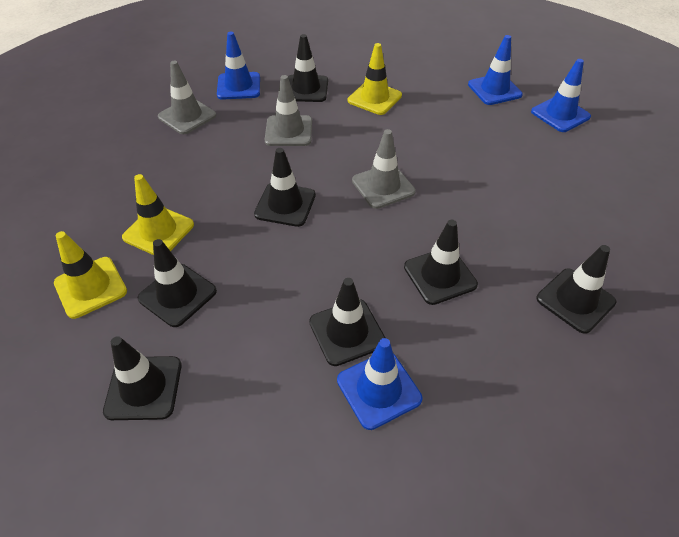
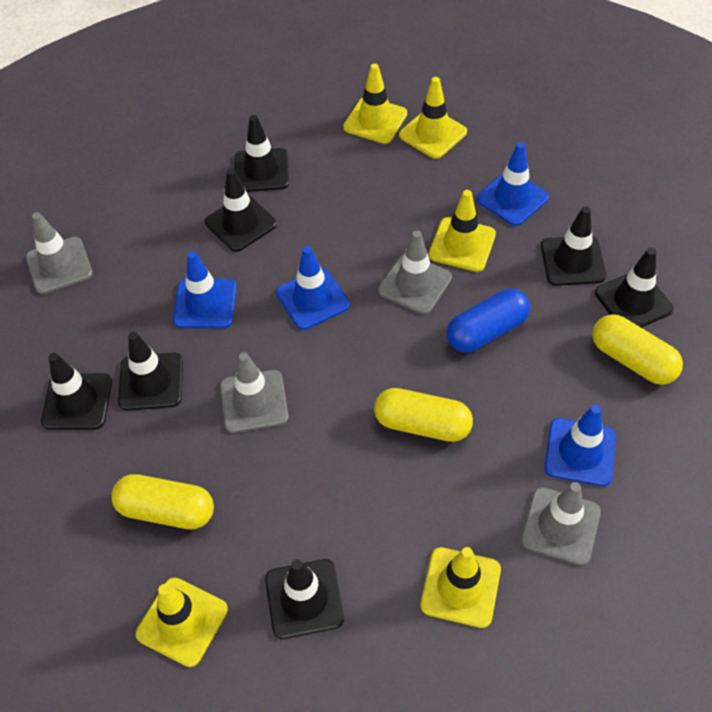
blue capsule: none = 0 -> [446,288,530,353] = 1
grey traffic cone: [158,61,216,134] [265,75,312,146] [352,129,416,209] = 3 -> [26,212,93,294] [220,352,289,433] [378,230,452,314] [521,482,601,566] = 4
yellow capsule: none = 0 -> [111,474,214,529] [374,388,473,442] [592,314,683,385] = 3
yellow traffic cone: [54,231,127,319] [122,174,194,255] [348,43,402,115] = 3 -> [136,577,228,667] [343,64,407,144] [399,77,467,159] [420,547,501,628] [429,190,496,272] = 5

